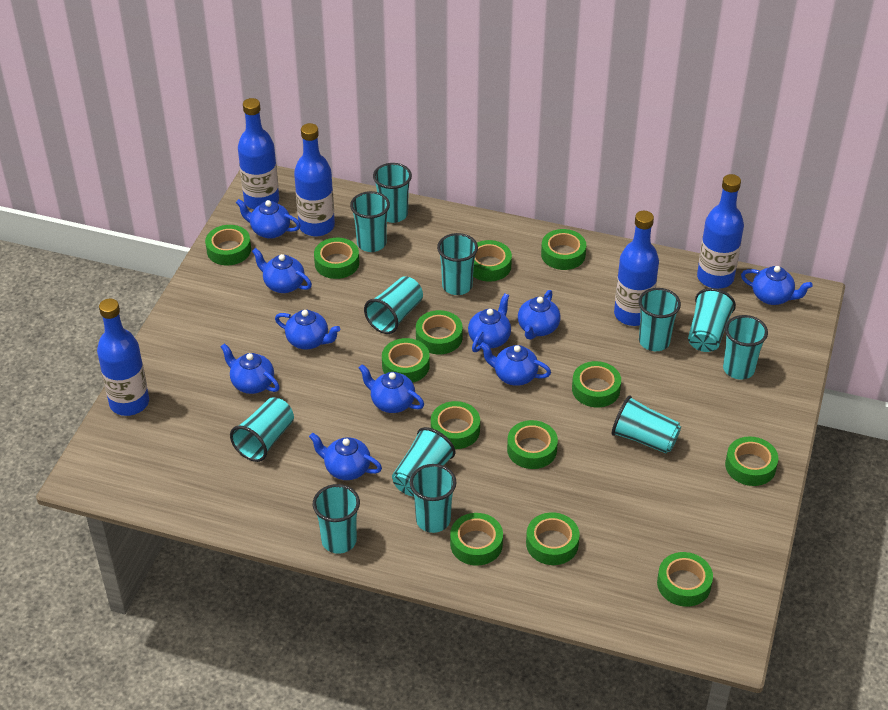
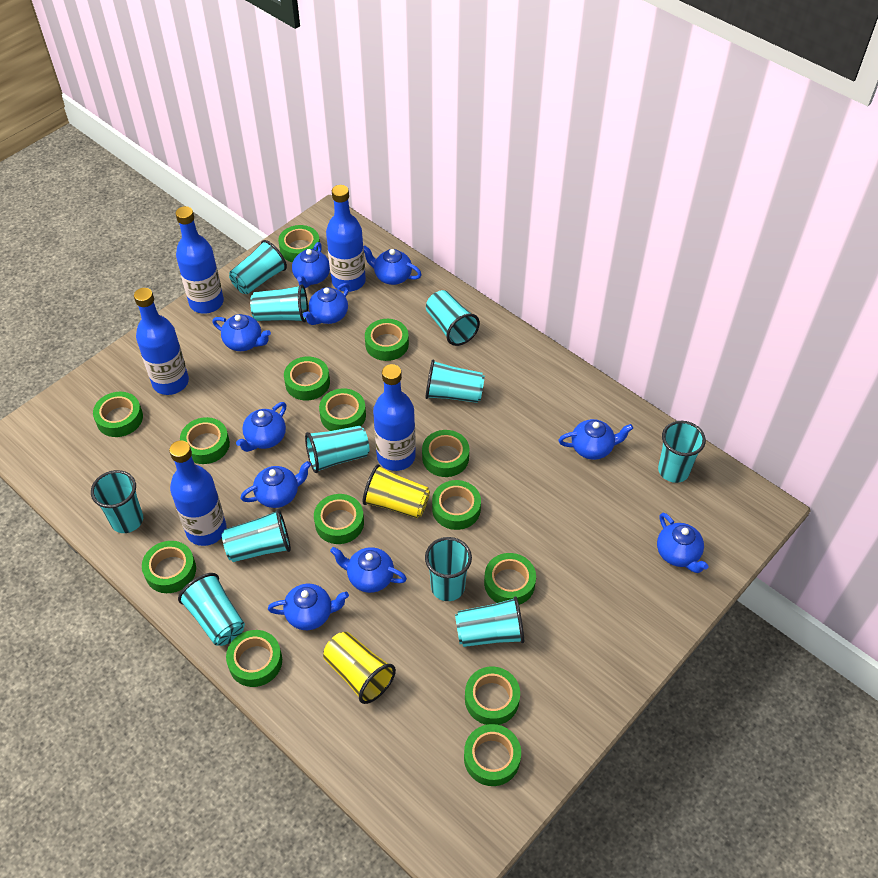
green tape: [205,225,251,265] [314,238,359,279] [382,338,430,383] [416,310,463,354] [431,401,480,449] [450,513,503,566] [473,240,512,282] [507,420,558,469] [526,512,580,565] [541,229,586,270] [572,361,621,408] [657,552,713,607] [725,436,778,486] = 13 -> [93,392,143,437] [142,541,196,593] [180,417,230,464] [226,630,282,687] [278,225,320,263] [284,357,330,401] [314,494,364,544] [319,388,366,431] [365,319,409,361] [422,430,469,477] [432,480,481,530] [464,724,521,786] [465,667,520,725] [484,553,536,605] = 14
turquoise cup: [230,397,294,462] [313,484,360,554] [350,191,390,252] [364,276,423,334] [373,163,412,223] [392,427,456,496] [410,464,457,533] [437,233,478,295] [612,395,681,453] [638,288,681,351] [688,288,736,352] [723,315,768,380] = 12 -> [91,470,143,533] [178,573,245,646] [222,509,291,562] [229,240,287,294] [250,284,308,322] [305,426,369,473] [425,360,485,403] [425,537,472,601] [426,290,480,346] [455,596,524,647] [658,421,706,483] = 11
yellow cup: none = 0 -> [323,632,396,704] [363,464,430,518] = 2

